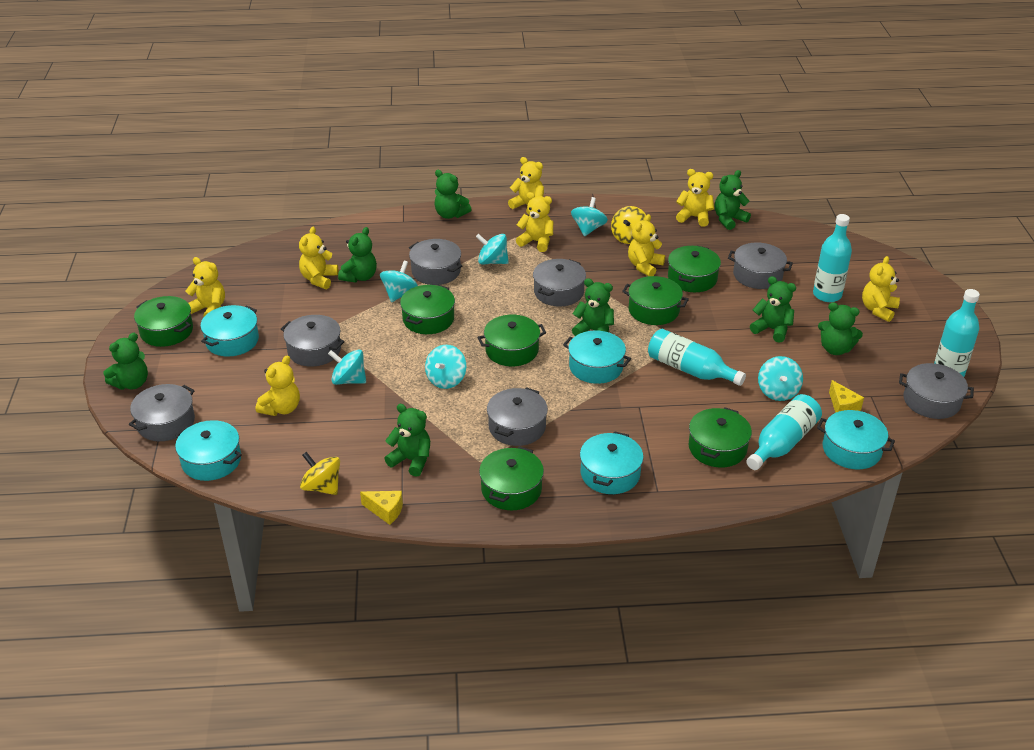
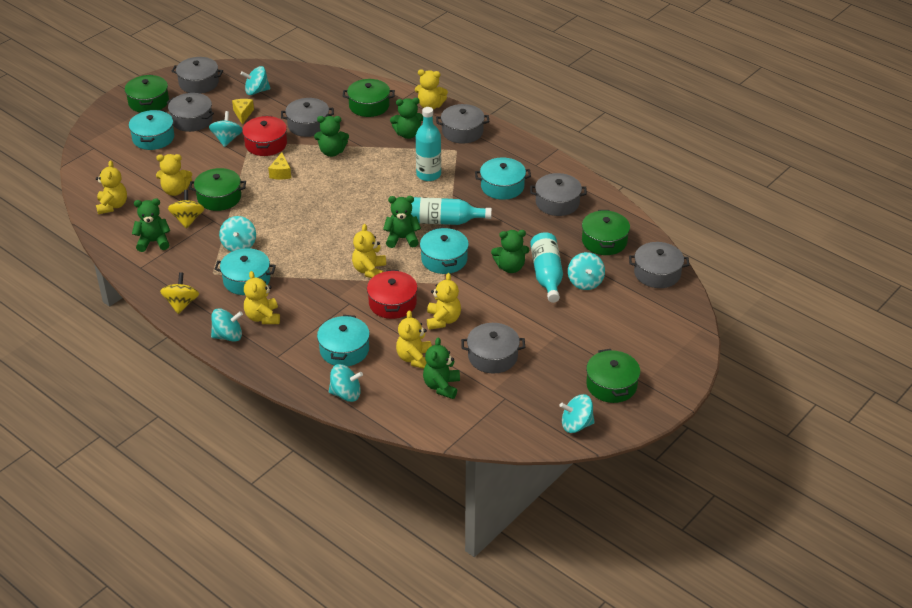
green pot: [134,296,193,347] [400,285,455,334] [477,315,546,366] [479,446,544,510] [622,276,689,325] [668,246,721,292] [689,407,752,468] = 7 -> [125,75,169,113] [189,168,246,211] [343,79,395,117] [582,210,630,255] [586,349,640,403] = 5
green teddy bear: [104,333,148,390] [338,227,377,282] [384,404,430,476] [434,170,472,219] [572,278,614,336] [715,170,751,230] [750,276,796,343] [818,302,863,355] = 8 -> [132,198,170,252] [314,116,349,157] [383,196,421,248] [390,98,423,139] [423,338,460,399] [491,230,529,273] = 6
red pot: none = 0 -> [242,116,287,156] [367,270,418,319] = 2
turquoise bottle: [648,329,746,386] [746,394,822,470] [813,214,852,302] [934,289,980,377] = 4 -> [411,197,492,225] [416,107,441,181] [530,232,563,303] = 3
turquoise spinning top: [328,349,366,385] [380,261,418,302] [425,345,466,389] [476,234,509,264] [571,197,608,236] [758,356,803,401] = 6 -> [209,111,242,147] [211,308,243,342] [219,216,256,252] [241,66,270,95] [329,364,363,402] [559,394,595,433] [568,252,605,290] = 7
yellow teddy bear: [185,257,225,317] [256,356,300,416] [299,227,338,289] [508,157,544,215] [516,192,553,252] [628,214,665,276] [676,169,714,227] [862,256,900,322] = 8 -> [96,161,127,214] [156,154,192,196] [244,271,280,324] [352,224,386,278] [396,310,432,369] [415,69,448,109] [427,273,461,330] = 7

